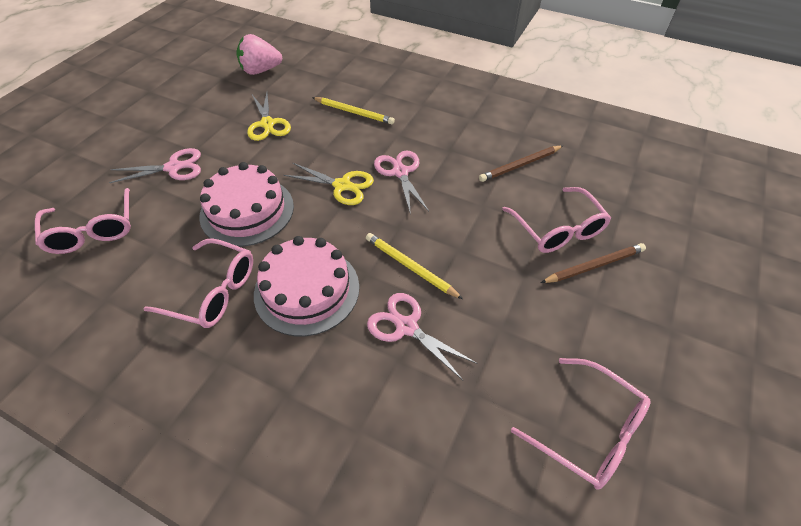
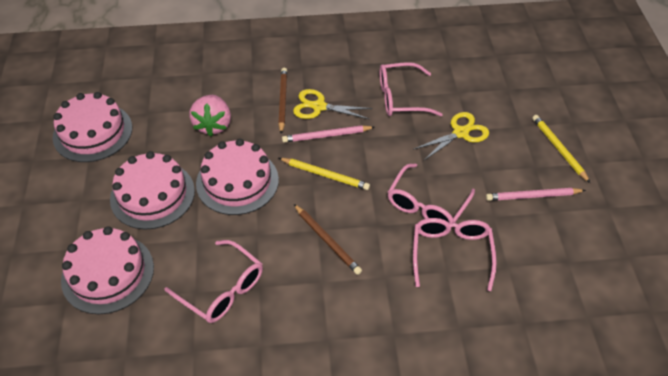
pink cake: [199,162,294,247] [254,236,360,336] = 2 -> [53,92,132,162] [61,226,154,314] [110,151,195,229] [196,139,279,215] = 4
pink pencil: none = 0 -> [282,125,375,143] [486,188,586,201] = 2
pink scissors: [109,148,201,183] [367,293,477,380] [374,151,429,215] = 3 -> none = 0

